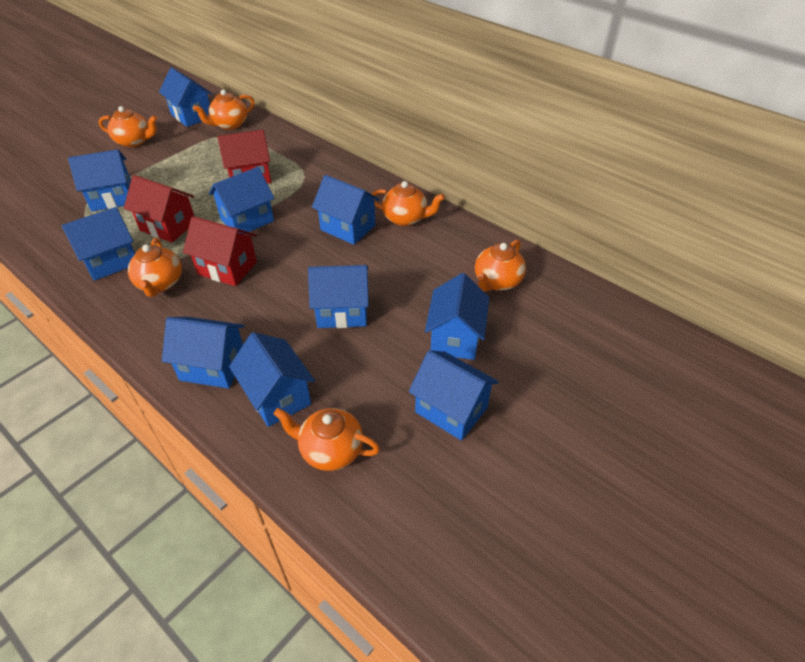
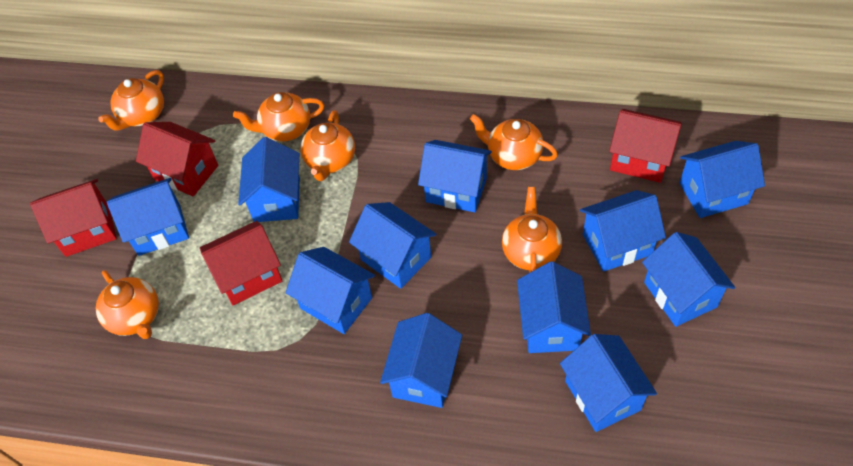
blue house: [61,207,135,281] [68,149,131,212] [159,67,212,127] [162,317,244,388] [209,167,274,234] [229,332,315,427] [308,265,369,328] [312,175,380,245] [409,350,499,441] [425,273,489,360] = 10 -> [107,178,189,256] [238,137,300,222] [286,247,375,334] [349,202,436,289] [380,313,462,408] [418,140,492,212] [517,261,591,353] [560,334,657,432] [580,190,666,272] [642,232,735,327] [680,141,765,218] = 11
red house: [124,175,194,243] [183,216,257,286] [217,130,271,184] = 3 -> [30,179,117,257] [136,122,218,197] [200,221,282,305] [609,109,682,183] = 4

